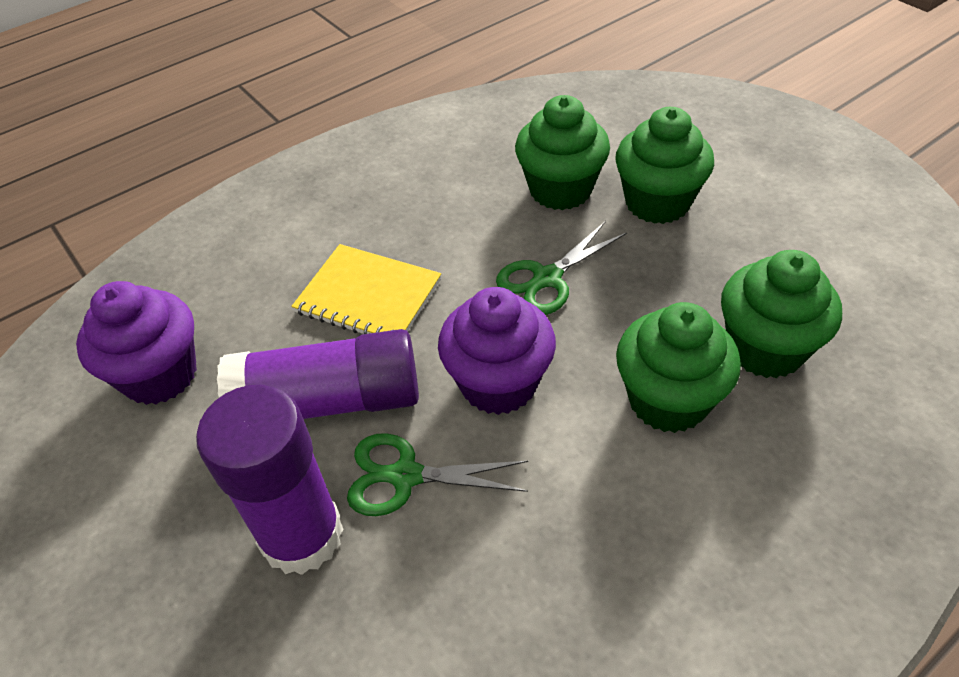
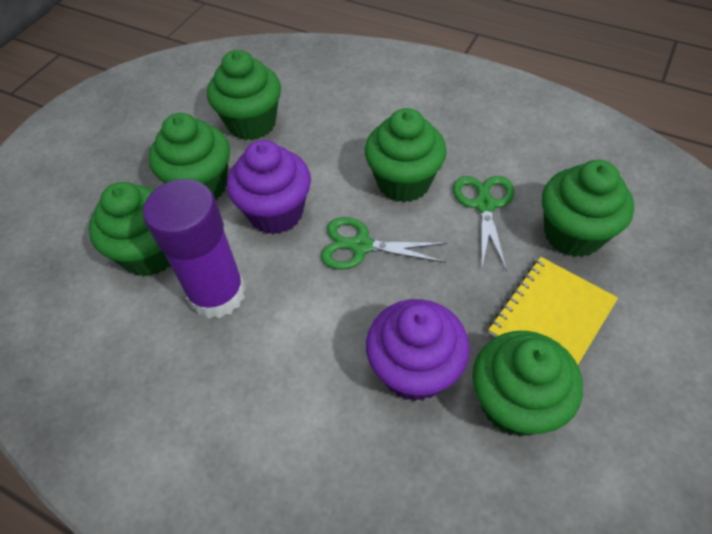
green cupcake: [515,95,610,210] [615,107,714,224] [616,302,741,433] [721,250,842,378] = 4 -> [89,182,171,276] [149,113,230,200] [207,50,281,140] [365,108,447,202] [472,331,583,437] [542,160,634,257] = 6
purple glue stick: [196,385,344,575] [217,329,419,419] = 2 -> [143,179,246,319] = 1

